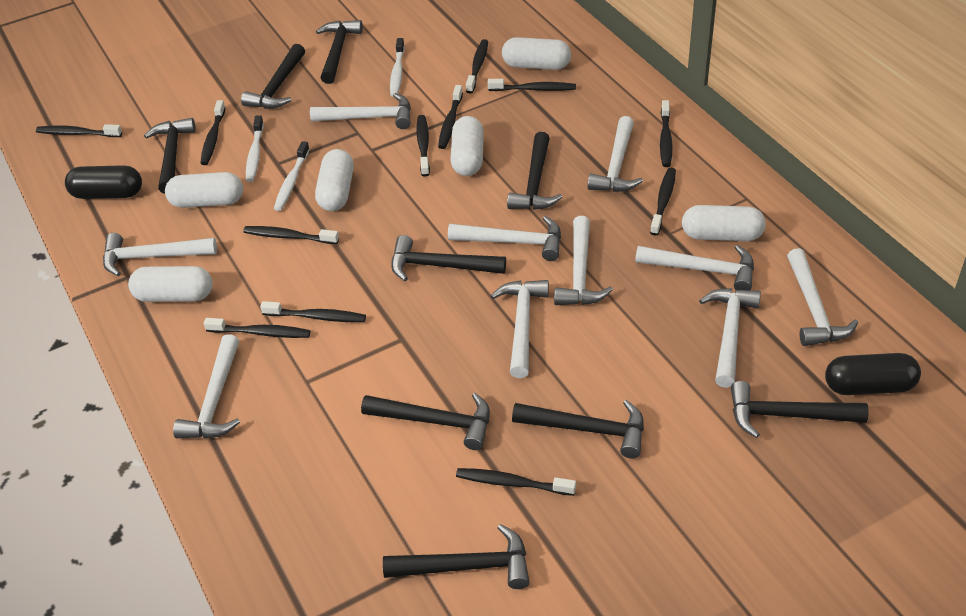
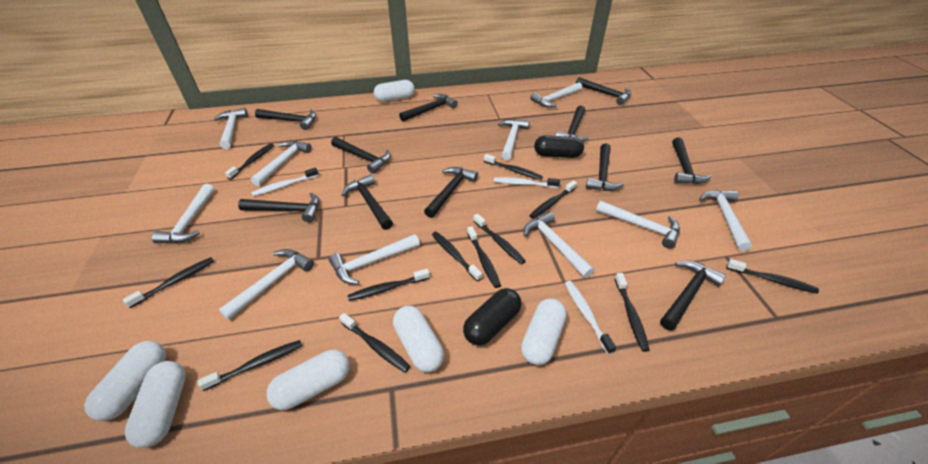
black hammer: [144,118,196,194] [241,44,305,109] [316,20,363,84] [361,393,490,450] [383,524,529,589] [391,235,506,281] [507,132,562,210] [512,400,644,458] [731,381,869,438] = 9 -> [238,192,320,223] [255,109,316,130] [331,137,391,174] [341,174,393,230] [399,94,458,122] [424,167,478,218] [555,106,589,142] [576,77,631,105] [586,143,624,191] [660,260,726,331] [672,137,711,184] = 11

